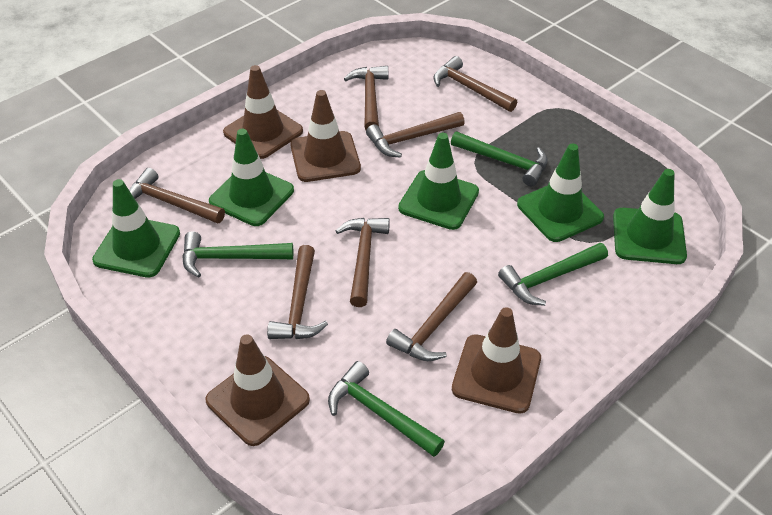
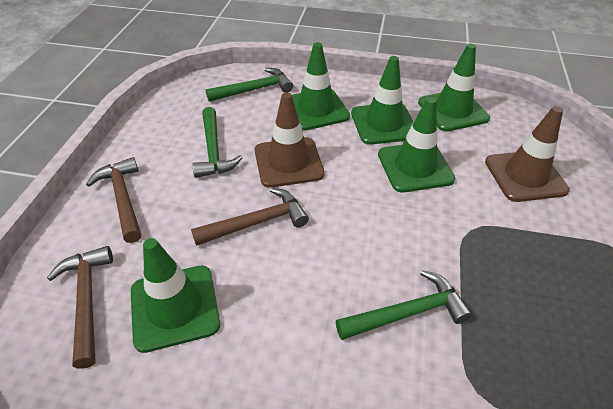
brown hammer: [129,168,225,223] [267,245,328,339] [336,218,390,307] [344,66,388,130] [366,112,465,158] [386,272,477,361] [433,56,517,112] = 7 -> [47,246,113,369] [86,157,141,243] [191,188,309,246] = 3
brown traffic cone: [205,334,310,446] [223,65,303,159] [290,90,361,182] [452,307,541,414] = 4 -> [254,93,324,188] [485,106,570,202] = 2
green hammer: [182,231,293,278] [328,361,445,457] [451,131,548,186] [498,243,608,306] = 4 -> [193,107,243,178] [206,68,293,102] [336,270,472,340] = 3

